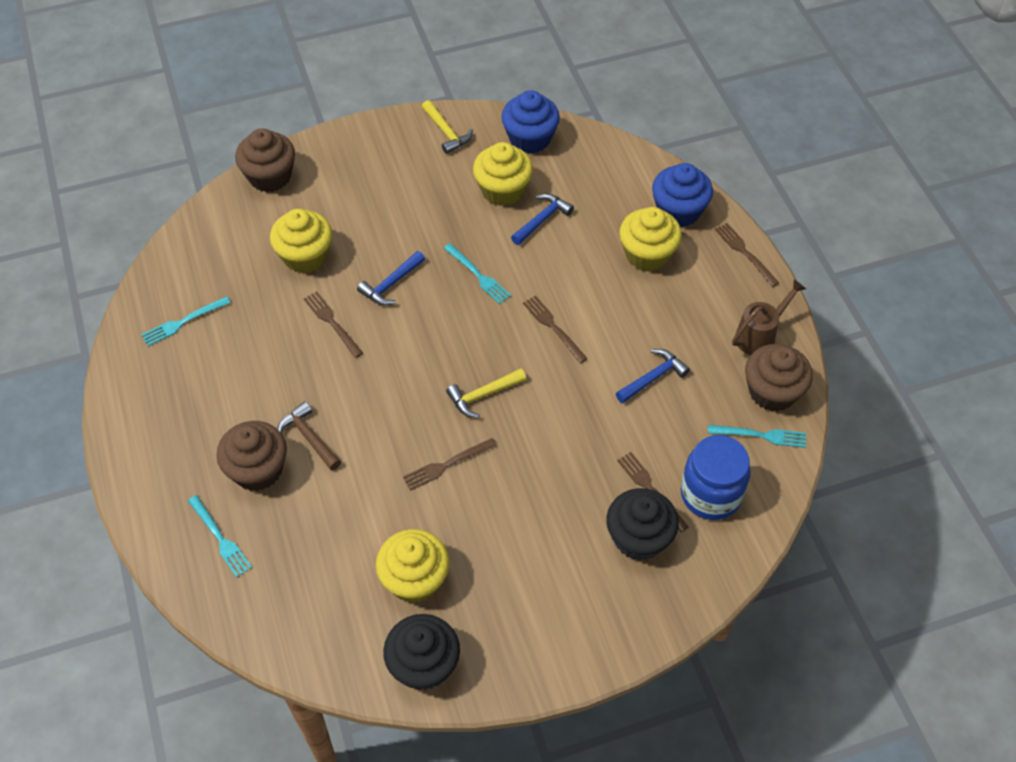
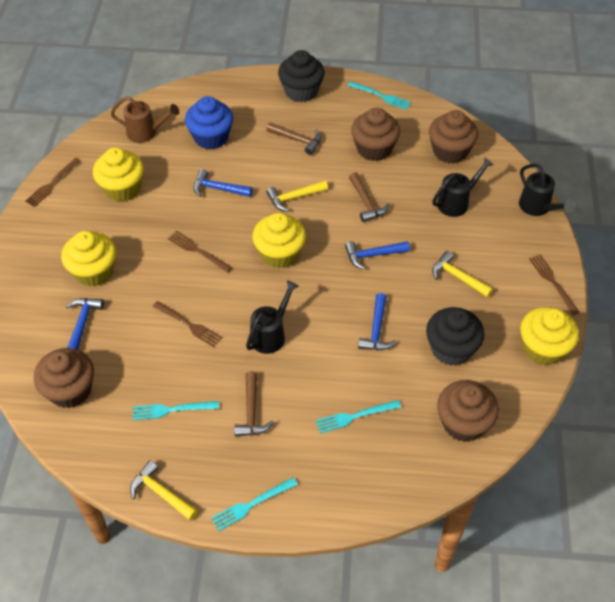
black watering can: none = 0 -> [246,280,299,354] [432,158,494,217] [519,164,575,216] = 3
blue cupcake: [501,90,560,153] [652,163,713,227] = 2 -> [185,96,233,149] = 1
blue hammer: [357,251,425,305] [511,193,574,245] [616,349,690,403] = 3 -> [66,298,104,350] [193,169,253,197] [345,241,410,270] [358,293,396,350] = 4
blue jar: [681,435,751,520] = 1 -> none = 0
brown cupcake: [217,421,287,491] [235,128,295,192] [745,344,813,412] = 3 -> [34,348,94,408] [351,108,400,161] [429,110,478,164] [437,380,499,442] = 4
brown fork: [304,291,363,358] [403,438,497,491] [523,295,588,363] [617,452,689,533] [715,223,779,287] = 5 -> [25,158,81,207] [152,301,222,347] [168,231,232,273] [529,254,580,315] = 4
brown hammer: [277,401,341,471] = 1 -> [234,371,274,437] [266,122,321,155] [349,172,390,222] = 3
yellow hammer: [422,100,473,154] [446,368,526,418] = 2 -> [130,460,198,521] [266,180,328,212] [432,251,493,297] = 3

